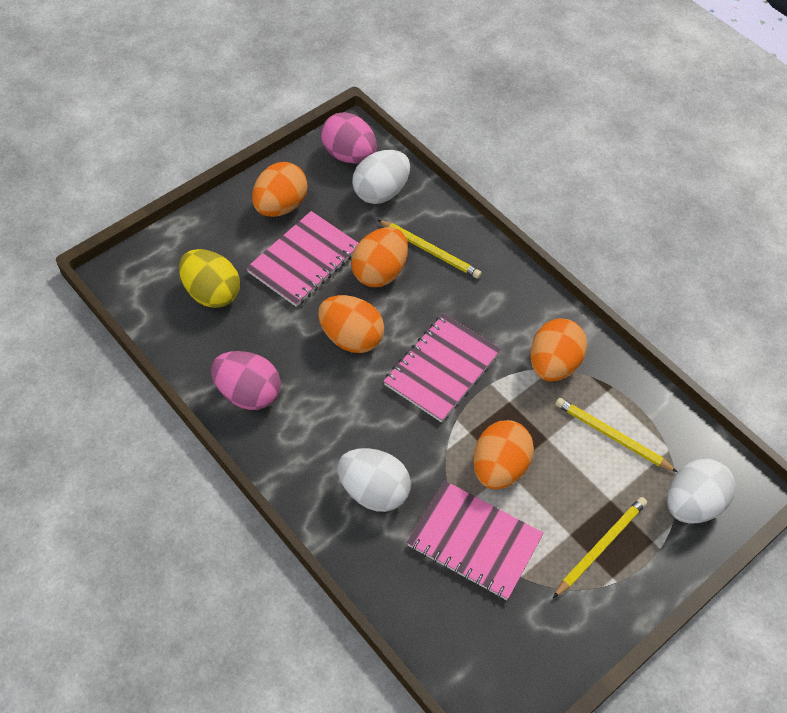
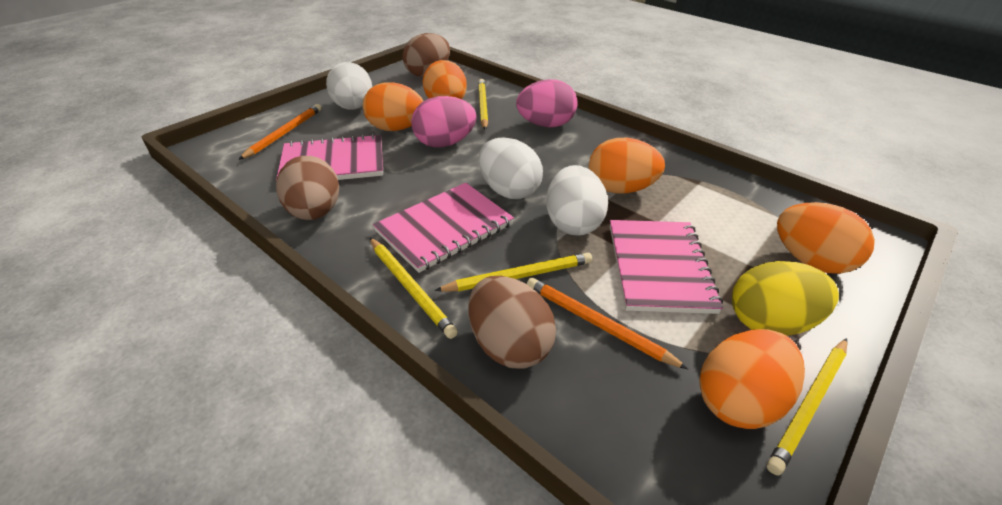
brown egg: none = 0 -> [276,156,339,220] [402,33,450,77] [469,276,556,369] = 3
orange pencil: none = 0 -> [238,104,322,160] [527,278,688,369] = 2
yellow pencil: [378,220,482,279] [553,497,647,598] [555,398,678,472] = 3 -> [370,238,458,339] [434,253,592,292] [478,79,488,130] [767,338,847,475] = 4

